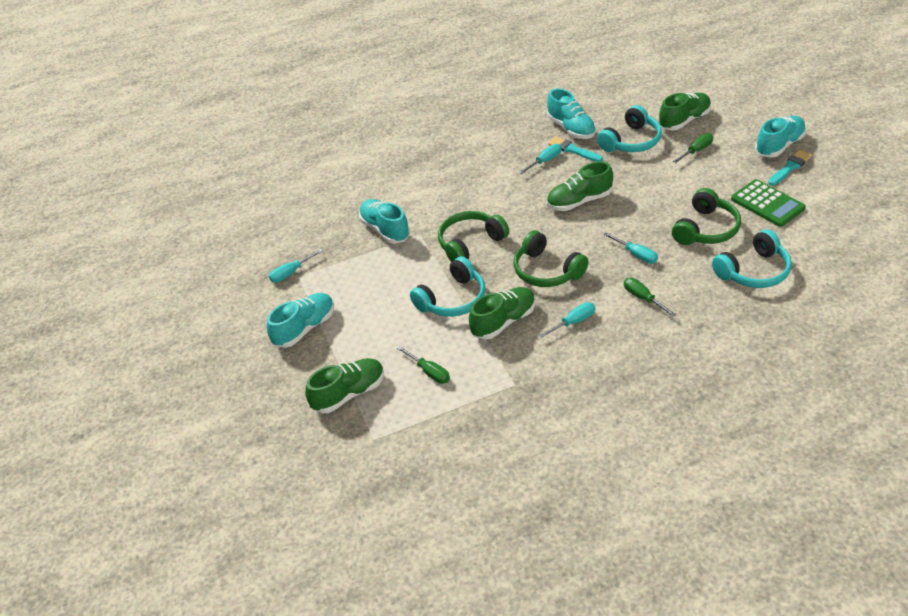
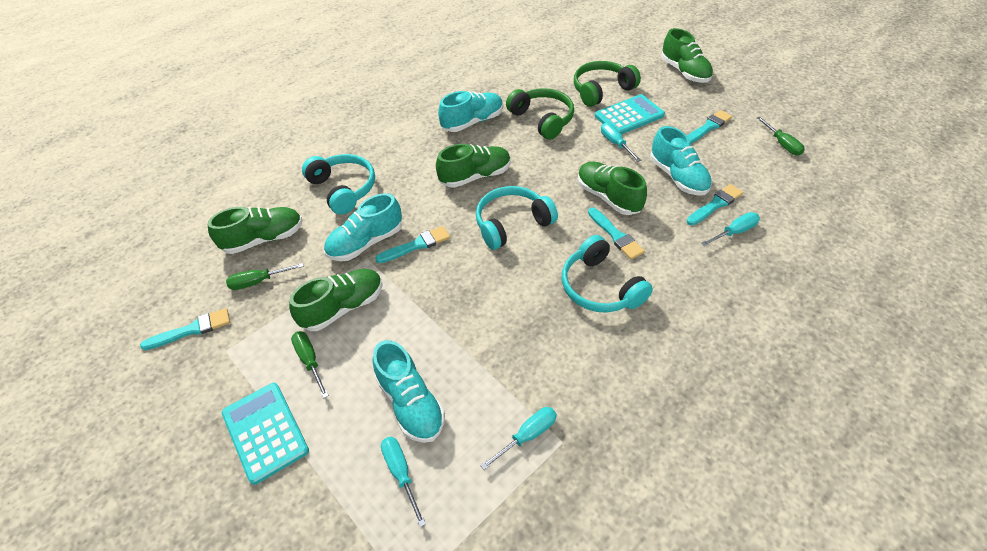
green calculator: [731,179,806,227] = 1 -> none = 0
green headphones: [438,211,509,262] [513,230,589,287] [672,188,741,245] = 3 -> [506,88,574,140] [574,61,641,107] = 2
green shoe: [305,358,384,413] [469,287,535,340] [547,162,613,211] [659,93,711,131] = 4 -> [208,207,303,254] [289,269,383,331] [436,144,511,188] [578,161,647,215] [661,28,713,83] = 5
turquoise brush: [548,137,603,162] [768,150,812,186] = 2 -> [140,308,230,350] [375,226,450,263] [588,207,645,260] [687,110,732,144] [687,184,743,225] = 5
turquoise calculator: none = 0 -> [222,383,309,485] [595,94,665,134] = 2

